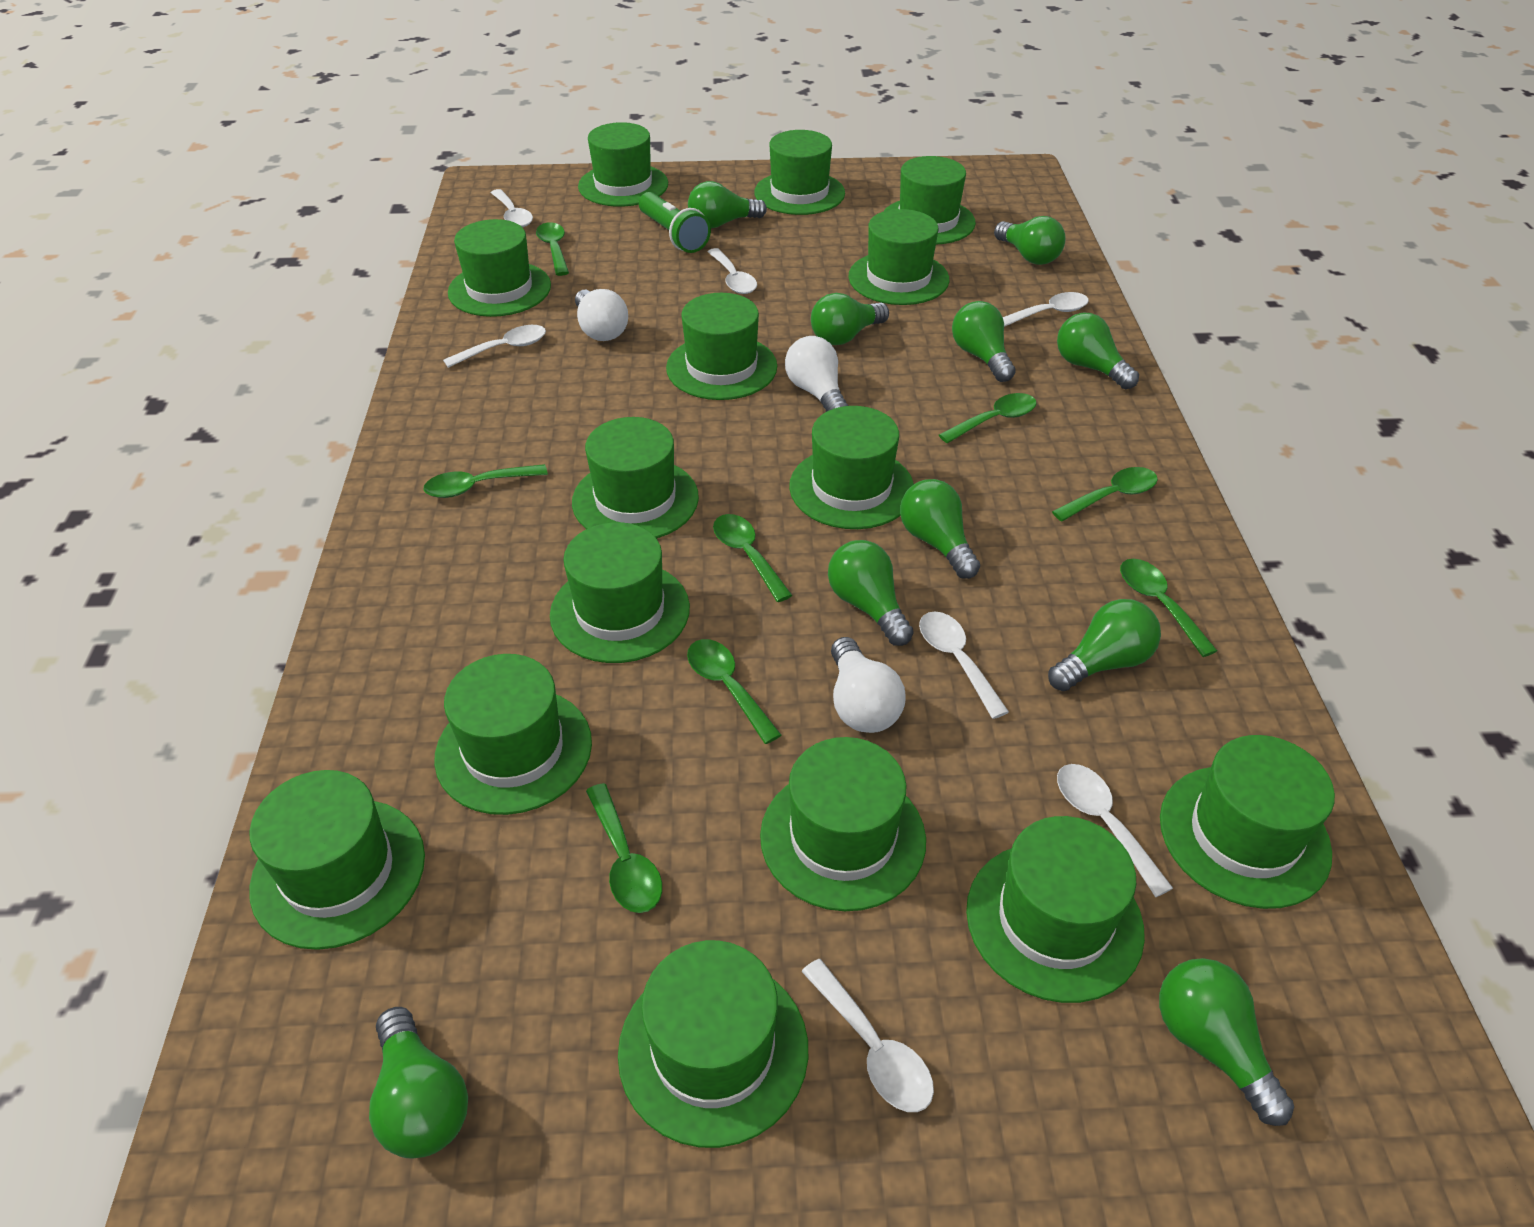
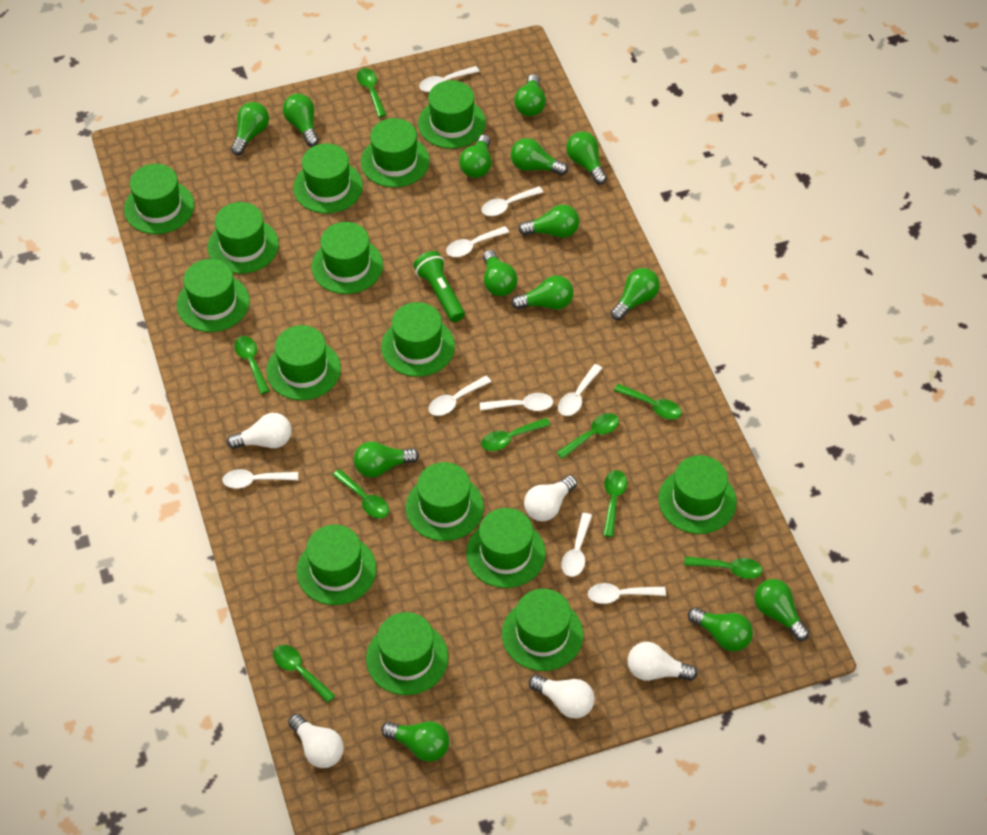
green light bulb: [369,1007,468,1159] [688,181,767,228] [811,293,889,345] [828,540,914,646] [900,479,980,579] [952,301,1016,382] [994,216,1066,265] [1048,599,1161,691] [1057,313,1139,389] [1159,958,1294,1126] = 10 -> [231,102,269,155] [283,94,319,147] [354,441,419,478] [381,722,449,762] [459,134,492,178] [483,250,518,296] [511,138,568,175] [511,275,574,310] [514,74,546,116] [518,204,579,238] [566,132,607,185] [611,268,660,320] [688,608,753,652] [754,579,809,641] = 14
green spoon: [423,464,548,498] [536,222,569,276] [586,783,662,913] [687,639,781,744] [713,514,792,602] [939,393,1037,443] [1052,467,1158,522] [1120,559,1217,657] = 8 -> [234,336,270,394] [273,645,335,703] [333,469,389,519] [357,68,386,117] [481,418,550,451] [556,413,619,459] [603,470,627,537] [614,384,682,420] [684,556,762,579] = 9
white light bulb: [575,289,628,341] [785,336,848,412] [831,637,905,733] = 3 -> [227,413,292,449] [288,714,344,768] [524,475,577,521] [529,675,595,718] [628,642,698,681] = 5
white spoon: [443,325,546,368] [491,189,533,227] [708,248,757,294] [801,959,934,1112] [919,611,1009,719] [1003,292,1089,327] [1057,764,1173,897] = 7 -> [222,469,298,489] [419,66,480,92] [429,376,491,416] [446,226,509,257] [480,393,553,411] [481,186,543,216] [558,364,603,416] [561,513,592,577] [588,583,666,604] = 9

